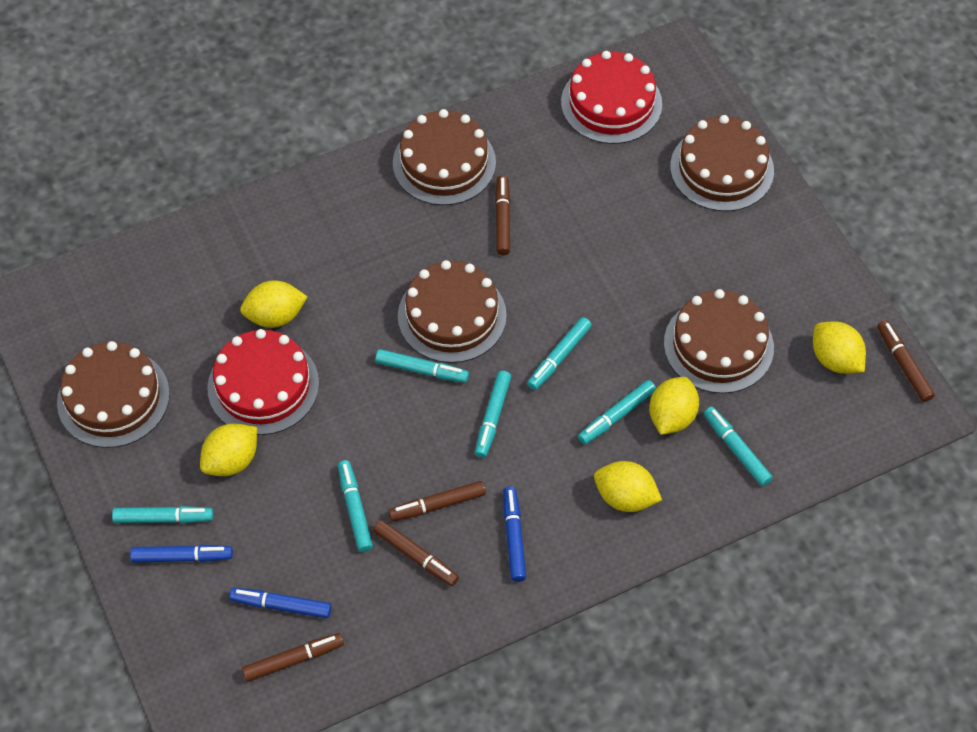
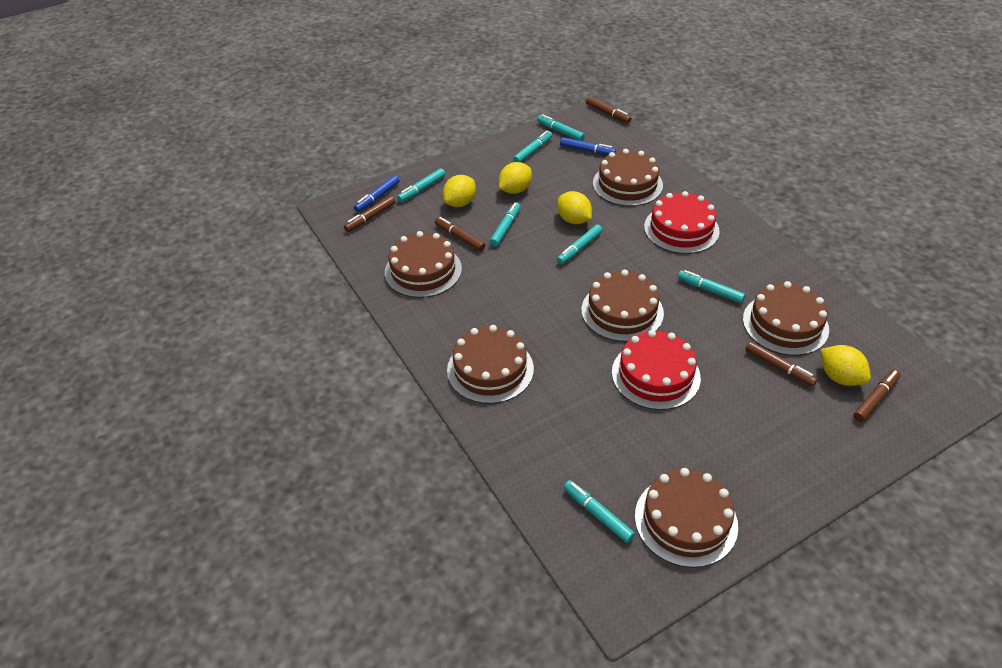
blue marker: [130,545,233,563] [229,588,332,618] [503,486,526,582] = 3 -> [354,175,399,212] [560,137,616,155] = 2
brown cake: [57,341,170,448] [393,109,496,205] [398,260,507,363] [664,289,774,393] [670,115,774,211] = 5 -> [385,231,462,298] [447,325,534,404] [581,270,664,342] [593,149,663,206] [635,468,738,568] [743,281,829,356] = 6
yellow lemon: [200,423,257,476] [240,281,308,328] [594,461,662,512] [649,377,699,435] [813,321,866,374] = 5 -> [443,175,476,207] [499,162,532,194] [557,191,592,224] [821,345,871,386] = 4

